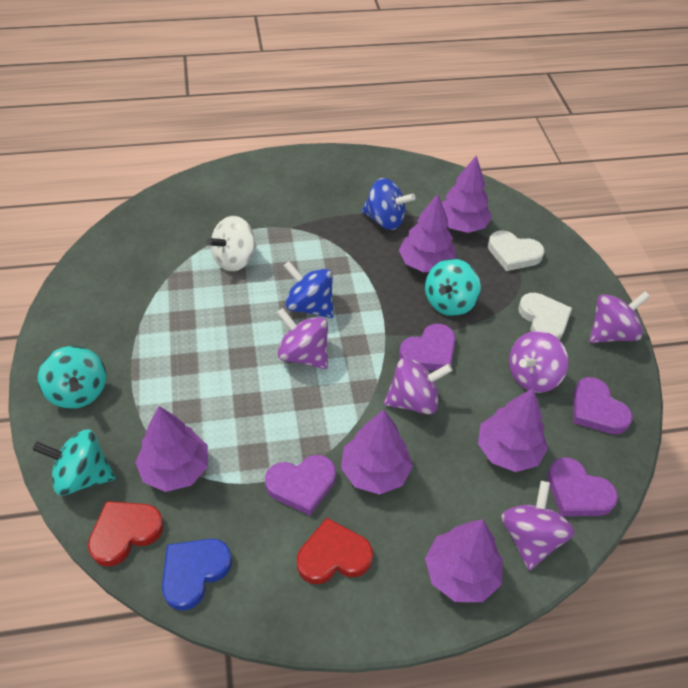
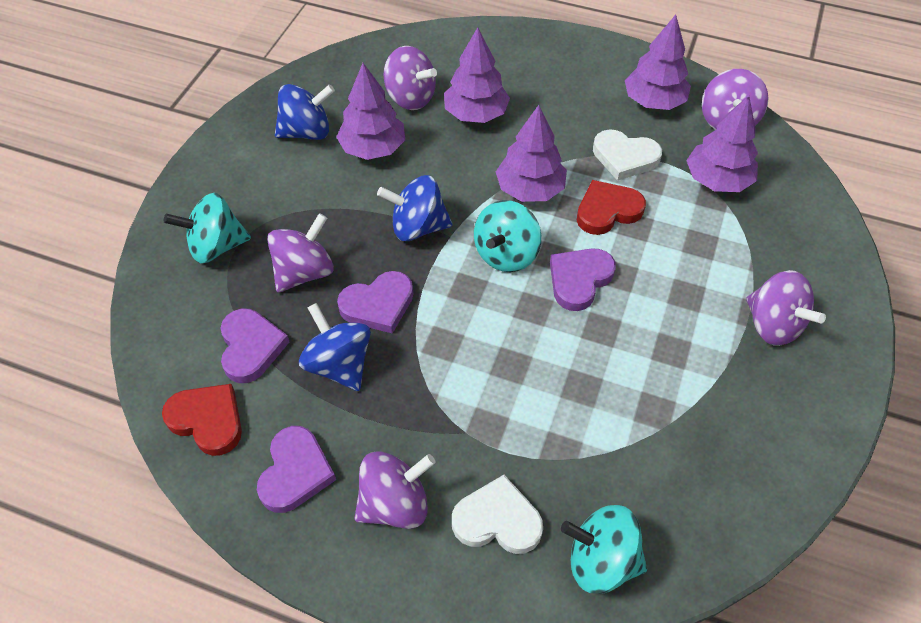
blue heart: [162,538,232,611] = 1 -> none = 0
blue spinning top: [284,261,334,318] [361,178,415,230] = 2 -> [275,84,335,140] [299,303,371,391] [377,175,453,241] = 3
purple tree: [135,406,208,492] [341,410,413,495] [399,194,456,272] [425,519,503,602] [441,155,492,233] [478,388,548,472] = 6 -> [336,63,405,160] [444,27,510,123] [496,105,567,202] [625,15,691,110] [686,96,758,192] = 5
white spinning top: [206,216,257,272] = 1 -> none = 0

